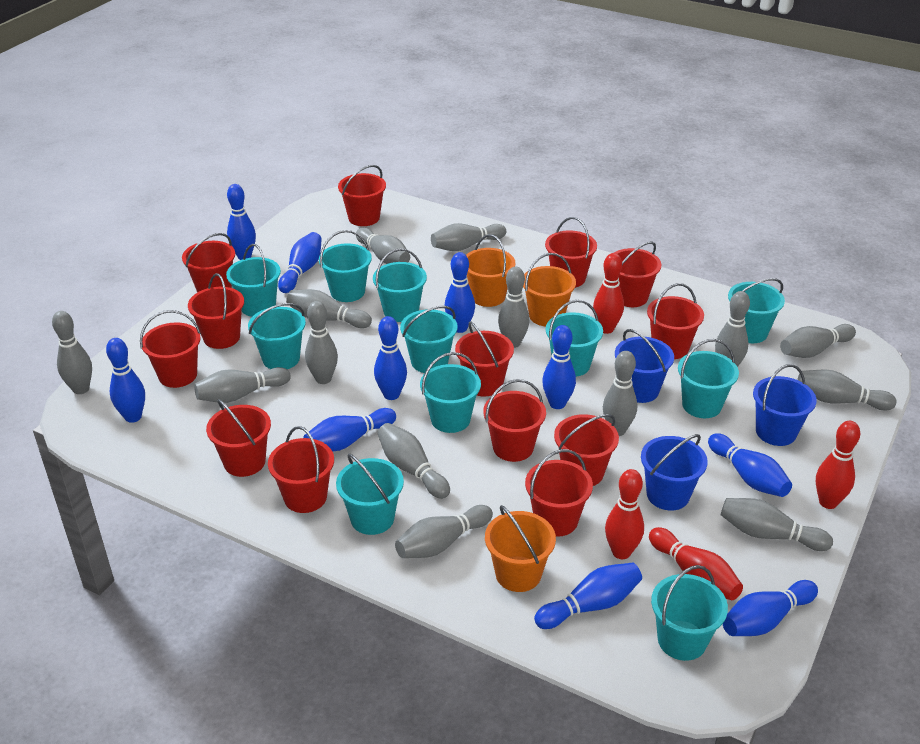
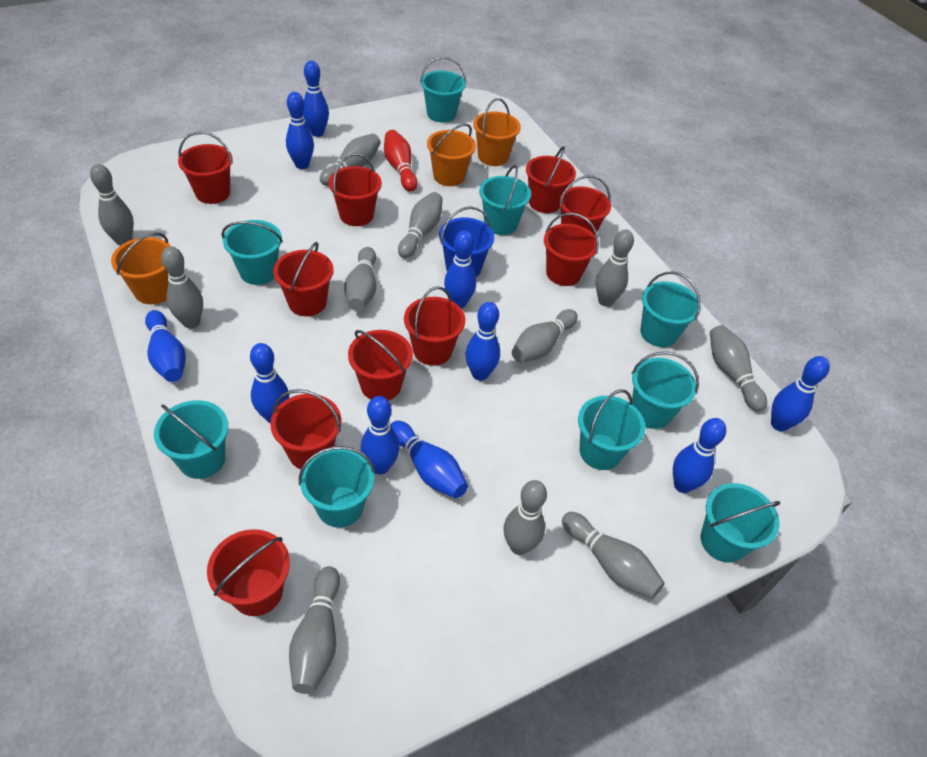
blue bucket: [615,329,674,403] [641,434,708,510] [753,364,817,446] = 3 -> [439,206,494,277] = 1
grey bowling pin: [52,311,92,394] [194,367,291,403] [286,289,372,328] [305,301,338,384] [356,228,410,264] [377,423,450,499] [395,505,493,558] [431,223,506,251] [498,267,529,348] [603,351,637,436] [715,291,750,367] [721,498,833,551] [780,324,856,358] [797,370,897,410] = 14 -> [90,164,134,246] [161,246,203,328] [289,566,340,694] [320,134,381,186] [344,247,376,311] [398,192,443,258] [504,480,547,555] [512,309,578,363] [562,512,665,599] [596,229,634,307] [710,325,767,411] = 11
red bowling pin: [593,253,624,334] [605,469,644,559] [649,527,743,600] [816,421,860,509] = 4 -> [384,130,418,192] = 1
red bucket: [140,310,201,388] [182,233,235,293] [188,273,244,349] [206,399,271,477] [268,426,334,513] [338,165,386,226] [455,322,514,396] [483,379,546,462] [525,449,593,537] [545,217,597,288] [554,414,619,486] [614,241,661,307] [647,283,704,359] = 13 -> [178,131,233,204] [207,529,290,616] [270,389,342,469] [273,242,334,316] [328,154,382,226] [348,330,413,400] [404,286,465,366] [526,146,576,213] [544,213,599,286] [559,175,611,235] = 10
turquoise bucket: [226,244,281,317] [248,303,306,369] [319,230,372,302] [336,454,404,535] [373,248,427,322] [400,306,457,373] [420,352,481,433] [546,300,603,377] [651,565,728,661] [678,339,739,418] [728,278,785,343] = 11 -> [154,400,228,479] [222,220,283,285] [299,446,375,528] [420,57,466,123] [479,165,531,235] [578,389,645,470] [631,351,699,429] [640,271,701,347] [701,483,780,563] = 9

